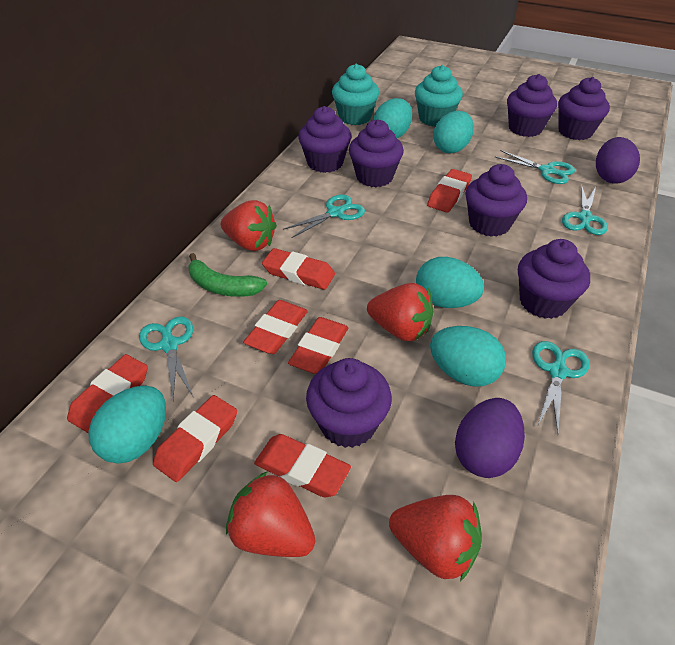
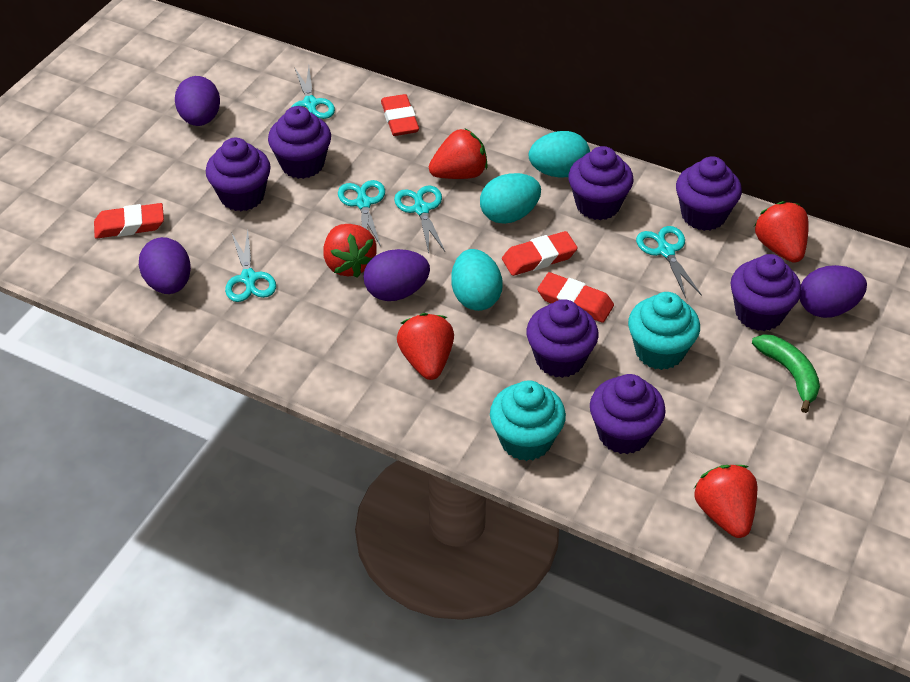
purple egg: [455,398,525,478] [596,137,640,184] = 2 -> [139,237,191,294] [175,76,220,126] [363,249,430,301] [800,265,867,318] = 4
red eraser: [67,354,148,433] [153,395,237,482] [243,300,308,354] [254,434,351,498] [262,248,335,290] [288,317,348,374] [427,169,472,213] = 7 -> [94,203,164,239] [381,94,419,136] [502,231,577,276] [537,272,614,323] = 4
red strawberry: [221,200,277,251] [226,471,316,557] [367,283,434,341] [389,495,482,581] = 4 -> [324,224,377,278] [397,313,454,380] [429,128,488,179] [694,465,757,538] [754,201,809,263] = 5
turquoise egg: [88,386,166,464] [374,98,412,138] [416,257,484,308] [430,326,506,387] [433,111,474,153] = 5 -> [451,249,503,311] [480,173,541,224] [529,131,590,178] = 3

